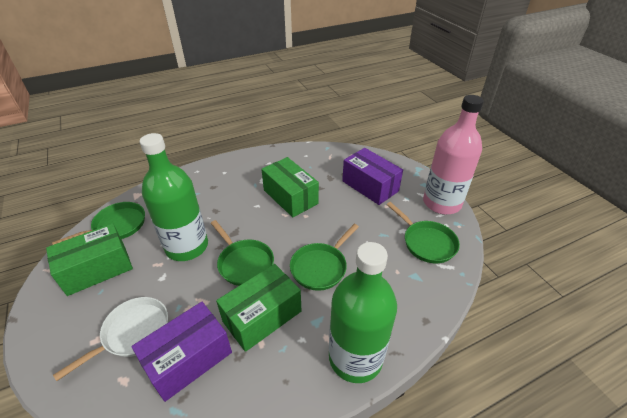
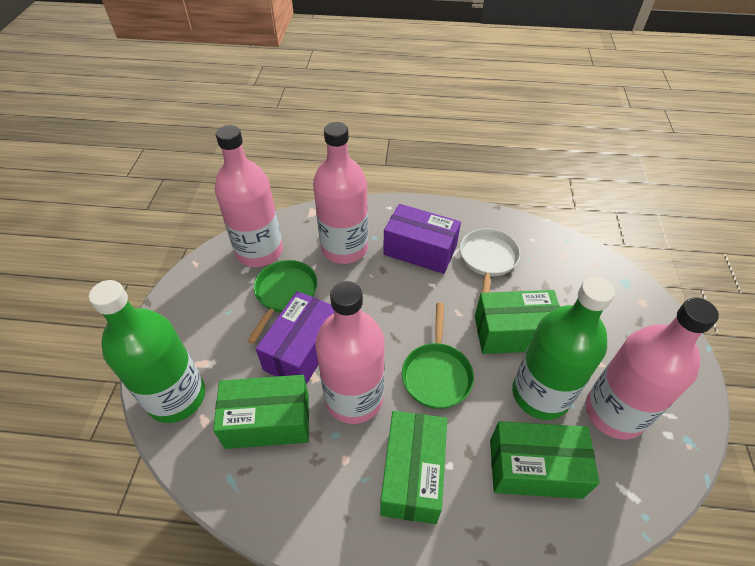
green box: [46,223,133,296] [216,264,301,352] [261,157,319,217] = 3 -> [213,375,309,449] [380,411,447,524] [475,290,560,354] [490,421,600,499] = 4
green pan: [52,202,145,245] [211,220,274,286] [290,224,359,291] [387,202,460,263] = 4 -> [247,260,317,344] [402,303,474,409] = 2
pink bottle: [423,95,484,214] = 1 -> [215,125,283,267] [313,122,368,264] [315,281,385,424] [585,298,719,440] = 4

